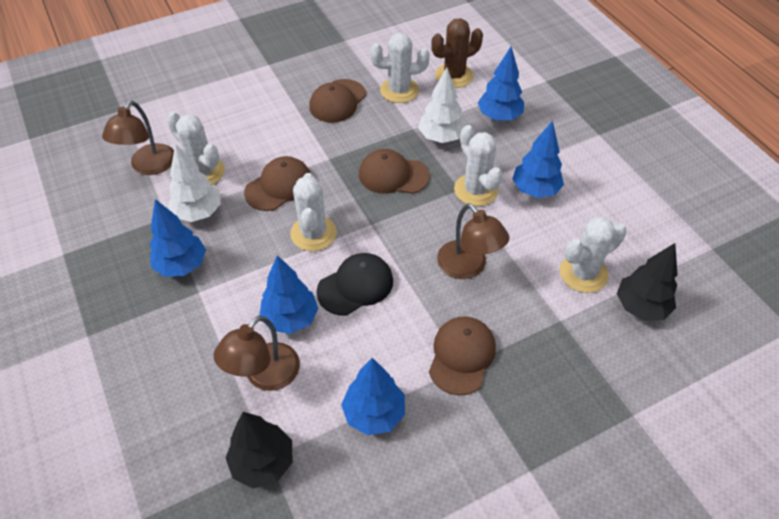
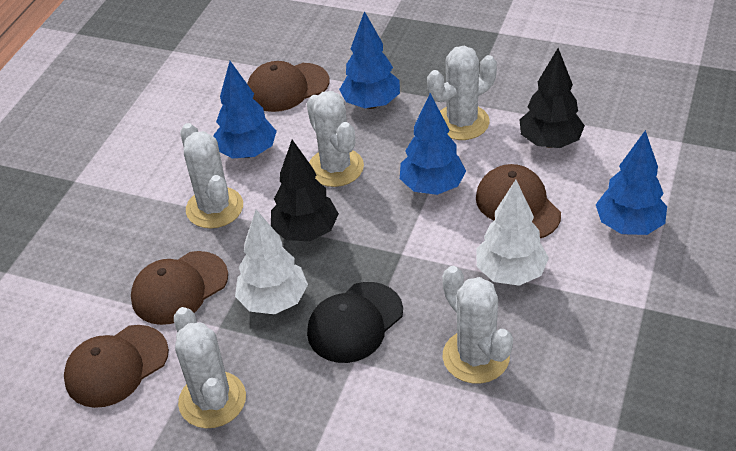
blue tree: [150,199,206,277] [259,255,318,334] [341,358,405,435] [478,46,524,121] [512,121,564,198] = 5 -> [213,61,277,159] [339,11,400,109] [400,93,466,195] [596,130,667,235] = 4
brown cactus: [431,18,483,88] = 1 -> none = 0
brown lamp: [102,100,174,175] [214,316,300,391] [437,203,510,279] = 3 -> none = 0

